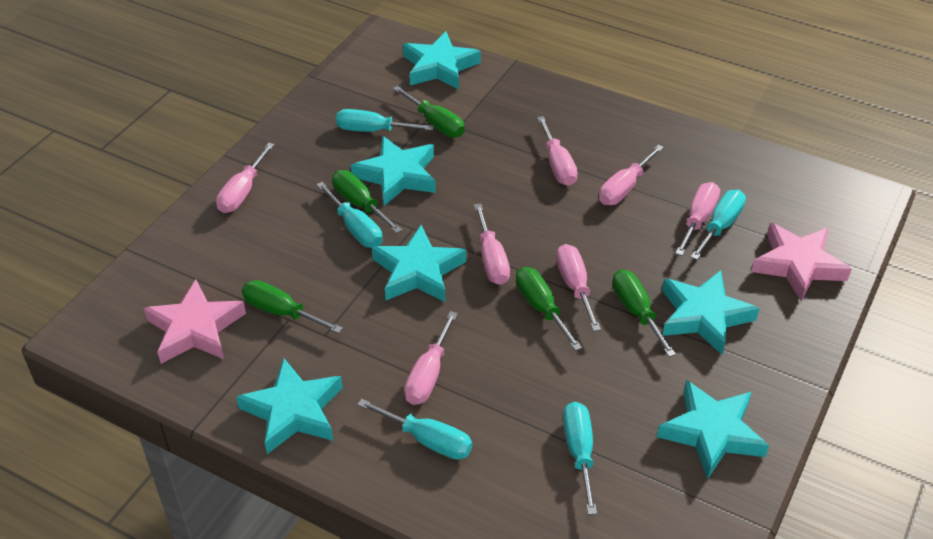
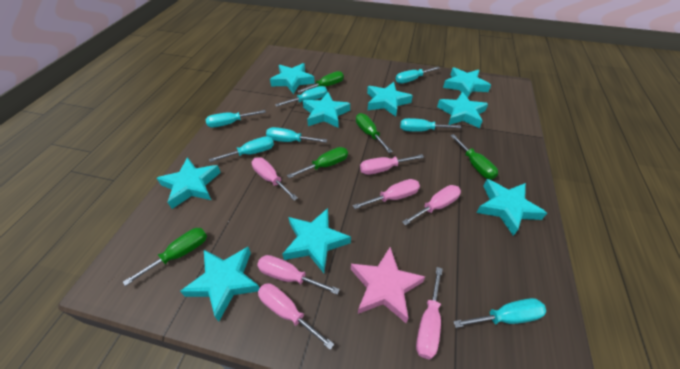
pink star: [143,279,246,364] [751,223,852,301] = 2 -> [351,247,425,323] = 1
turquoise screwdriver: [316,182,383,248] [336,109,434,132] [357,399,472,460] [563,402,597,515] [691,190,746,260] = 5 -> [205,110,266,128] [209,136,274,162] [266,127,327,143] [275,86,327,107] [396,67,440,84] [400,118,461,132] [453,298,546,328] = 7
turquoise star: [236,358,343,454] [351,136,436,206] [372,225,466,302] [403,31,481,90] [657,380,769,479] [662,270,760,355] = 6 -> [157,157,221,209] [180,247,260,321] [270,63,315,94] [282,208,351,273] [303,92,350,128] [367,82,413,117] [437,92,488,128] [443,67,491,98] [476,179,547,236] = 9

